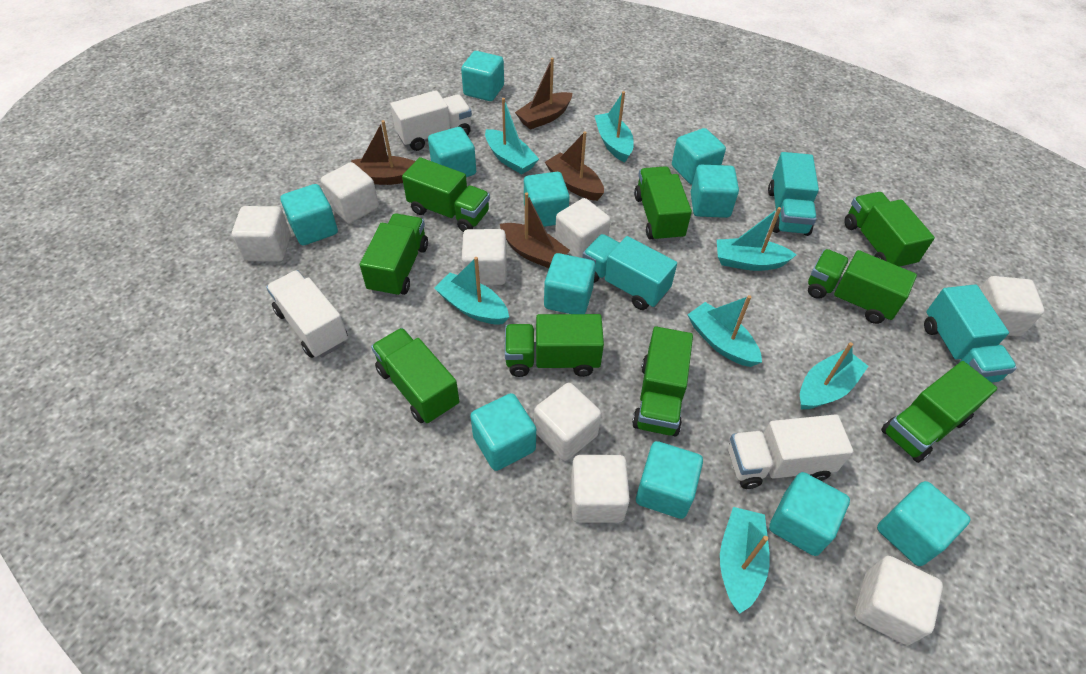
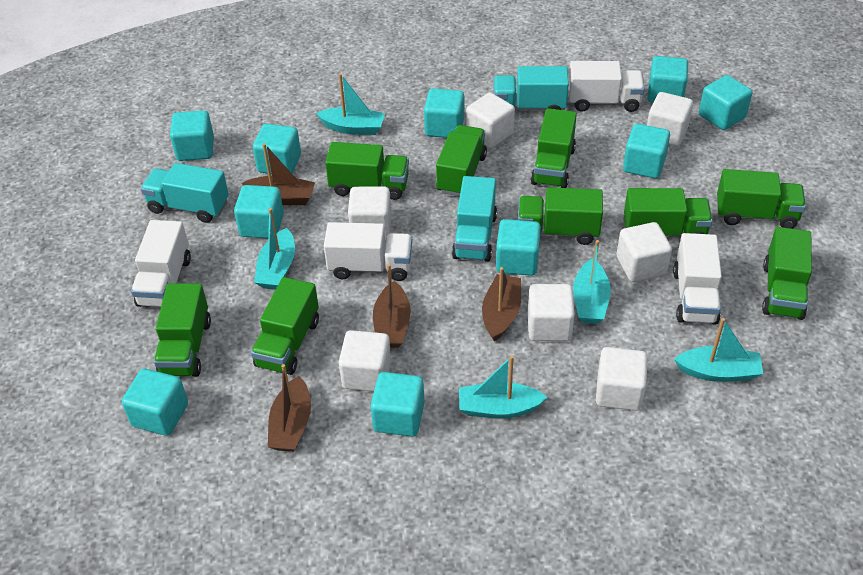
turquoise boat: [434,257,509,325] [485,98,539,175] [594,91,634,162] [687,295,762,367] [717,207,796,271] [720,507,770,614] [800,342,869,409] = 7 -> [254,208,295,290] [316,73,385,135] [459,356,547,419] [573,240,611,324] [674,318,763,382] = 5
turquoise cube: [280,184,338,246] [428,127,476,177] [461,51,504,101] [470,393,536,471] [524,172,570,227] [544,253,596,314] [636,441,703,519] [672,128,726,185] [691,165,739,218] [769,472,850,556] [877,481,971,566] = 11 -> [122,368,188,436] [170,110,214,161] [234,185,284,239] [253,124,301,174] [370,372,425,437] [424,88,464,138] [496,219,541,276] [623,124,670,179] [647,56,688,103] [699,75,752,130] = 10
white cube: [232,206,291,262] [321,162,379,223] [462,229,507,285] [534,383,601,461] [555,198,611,258] [571,455,630,523] [854,556,943,645] [980,276,1044,337] = 8 -> [339,330,391,391] [348,187,391,239] [466,93,515,148] [528,284,575,341] [596,347,648,411] [617,222,672,282] [647,92,693,146] = 7
white truck: [266,270,348,358] [390,90,472,151] [728,414,853,489] = 3 -> [131,220,191,307] [324,222,412,281] [569,61,645,112] [673,233,722,325] = 4

